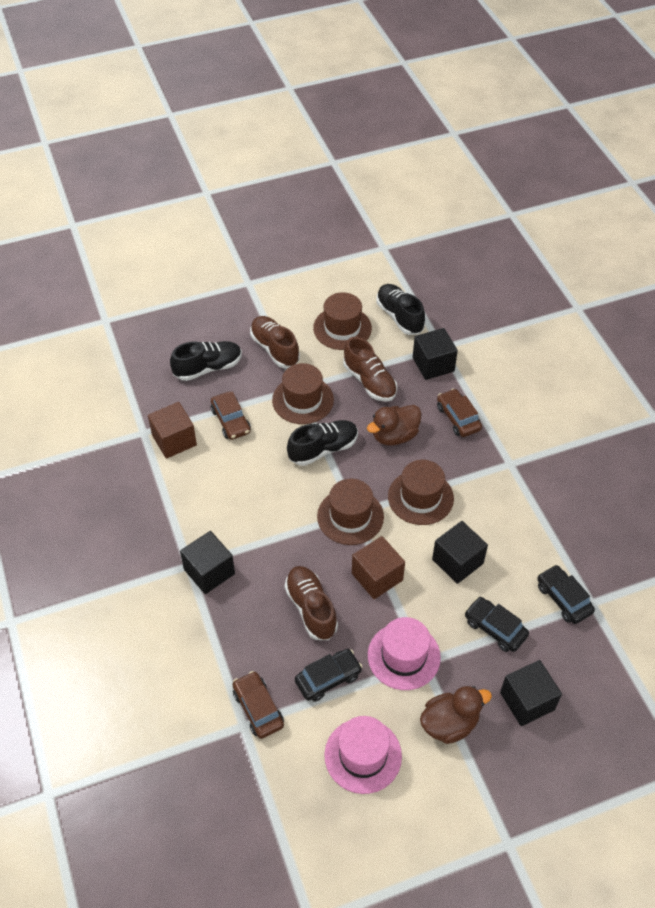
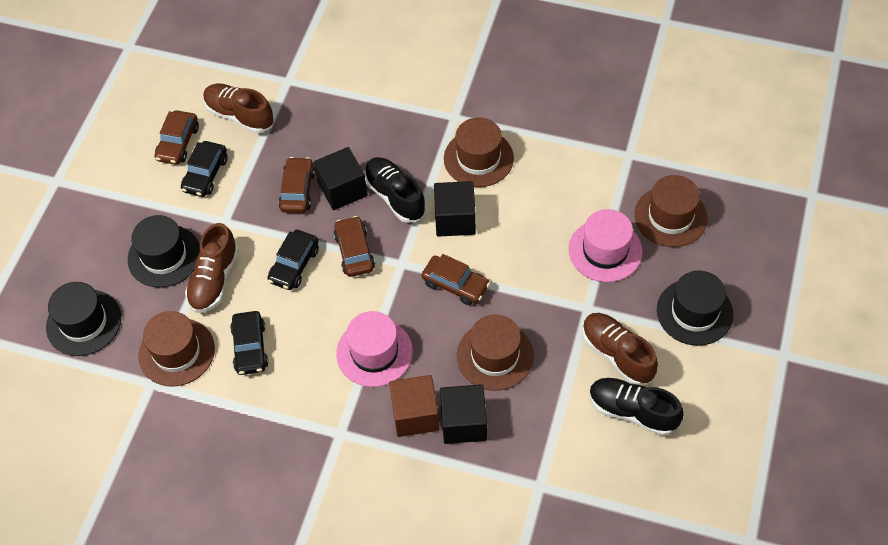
black cube: [180,531,235,594] [413,328,458,380] [432,521,488,584] [500,660,562,726] = 4 -> [314,147,368,210] [434,181,476,237] [440,384,487,444] = 3
black hat: none = 0 -> [46,282,121,356] [128,215,200,288] [657,270,733,346] = 3
black shoe: [170,341,242,381] [287,420,358,466] [376,284,425,335] = 3 -> [364,157,426,223] [589,378,684,436] = 2
brown car: [211,391,251,440] [232,671,284,739] [437,388,482,437] = 3 -> [155,110,199,165] [278,157,315,213] [334,216,375,277] [422,254,490,305] = 4
brown cube: [148,402,197,459] [352,536,405,599] = 2 -> [389,375,440,437] = 1
brown duck: [367,405,422,445] [420,686,492,744] = 2 -> none = 0

